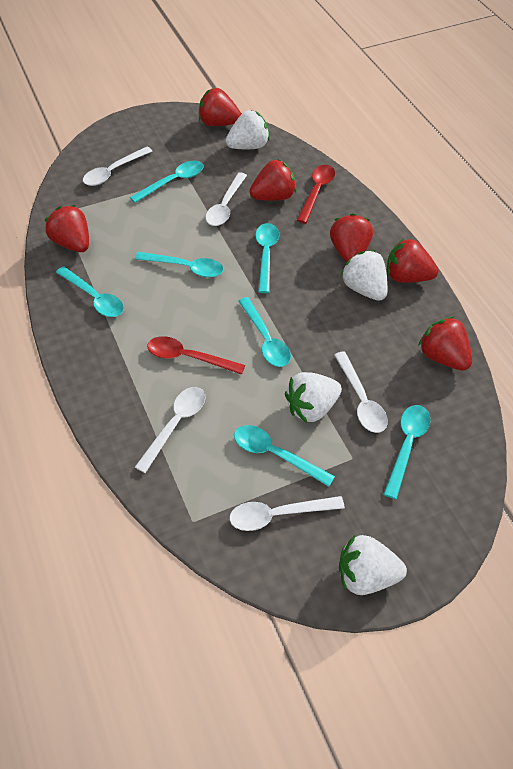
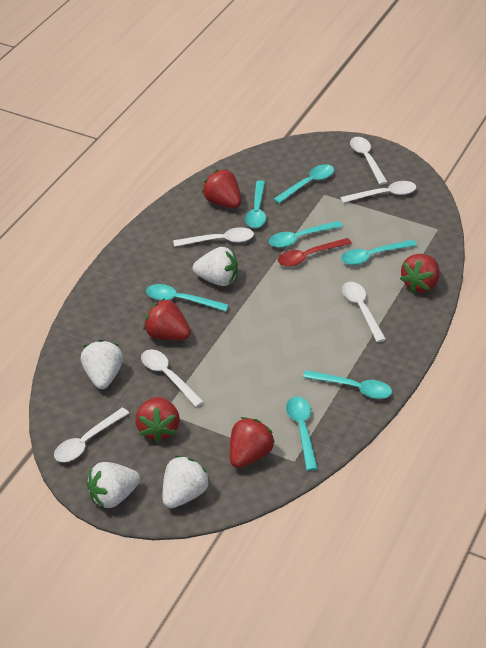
red spoon: [147,336,245,375] [297,165,335,223] = 2 -> [277,238,352,267] = 1
red strawberry: [44,205,89,252] [199,88,241,126] [250,159,296,201] [330,213,373,262] [387,238,439,283] [418,316,472,371] = 6 -> [135,397,180,443] [143,298,191,340] [202,169,241,208] [230,417,275,468] [400,254,440,293] = 5
white spoon: [83,147,152,186] [135,387,205,473] [206,172,247,226] [229,496,345,531] [334,351,388,433] = 5 -> [54,408,129,462] [141,349,204,407] [173,227,254,247] [340,181,416,203] [342,282,386,342] [350,137,388,185] = 6

